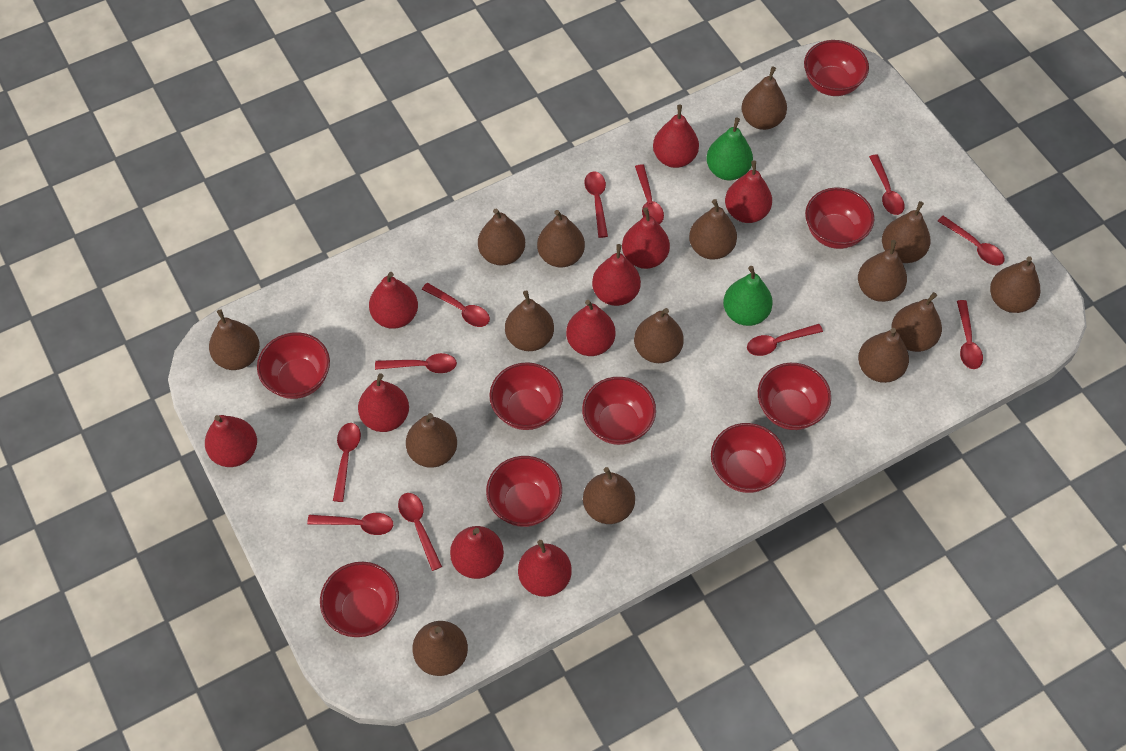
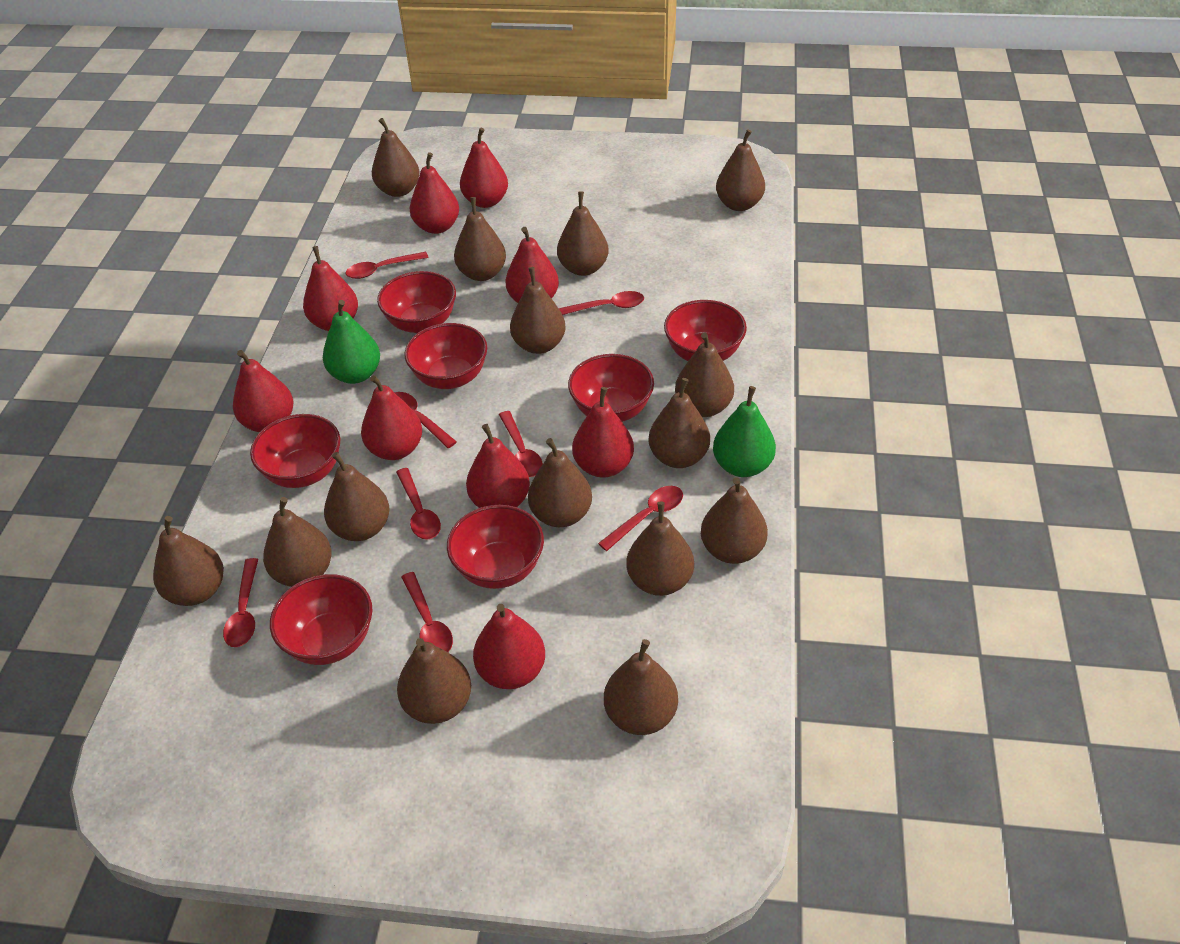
red bowl: [257,332,330,399] [320,562,399,637] [486,456,562,527] [489,362,563,430] [582,377,656,445] [711,423,786,493] [758,363,831,430] [804,40,869,96] [805,187,874,249] = 9 -> [250,414,340,488] [270,574,372,665] [377,271,456,333] [404,323,487,389] [447,505,544,589] [568,354,654,422] [664,300,747,361] = 7
red pear: [205,415,257,467] [358,373,409,432] [369,272,418,329] [450,526,504,579] [518,540,572,597] [566,300,616,356] [592,244,641,306] [622,207,670,269] [653,105,699,168] [725,161,772,223] = 10 -> [233,350,293,432] [303,246,358,331] [361,375,422,460] [410,152,459,234] [460,128,508,208] [466,424,530,508] [473,604,545,689] [505,227,559,303] [572,387,634,478] = 9
red spoon: [307,513,393,535] [333,423,361,502] [375,353,457,373] [398,493,442,571] [422,283,490,327] [584,171,608,238] [635,164,664,224] [747,324,823,356] [869,154,905,215] [938,216,1005,266] [957,300,983,369] = 11 -> [223,558,258,647] [345,252,429,279] [394,392,457,448] [396,468,441,539] [401,572,453,652] [499,411,543,477] [558,291,644,315] [598,486,683,551] = 8

